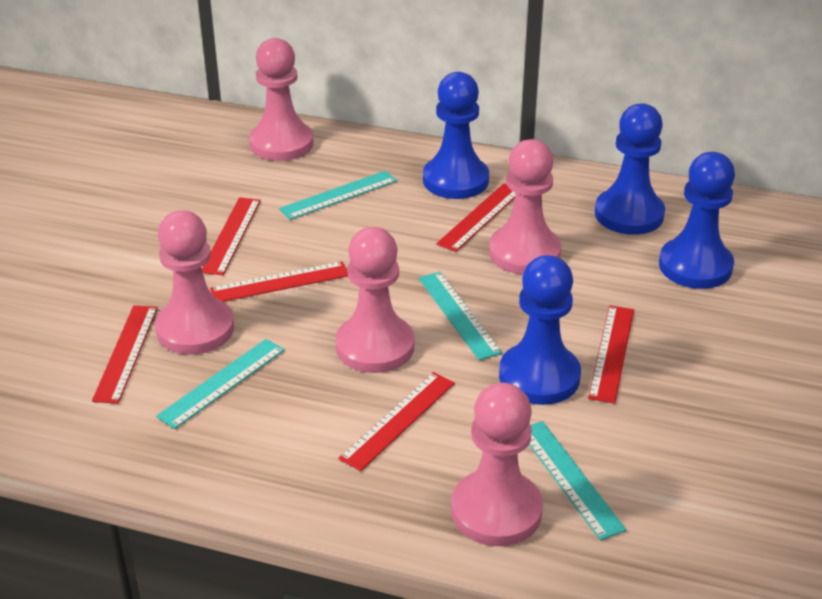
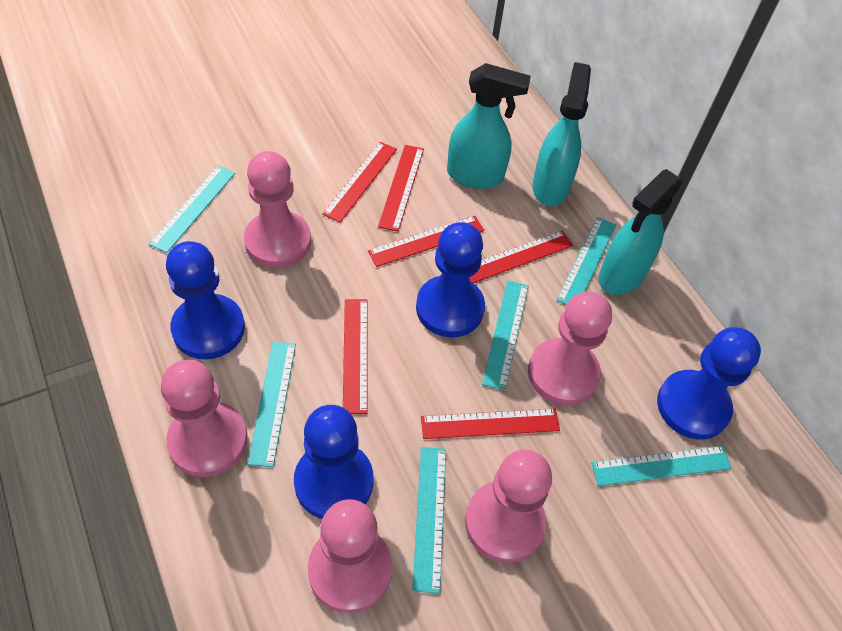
turquoise ruler: [156,339,284,429] [279,171,397,220] [419,272,502,360] [529,421,626,540] = 4 -> [149,166,235,253] [248,342,296,467] [412,447,446,593] [482,281,529,391] [556,217,616,305] [591,446,731,486] = 6
turquoise spray bottle: none = 0 -> [447,63,531,189] [532,62,591,207] [598,169,683,295] = 3

